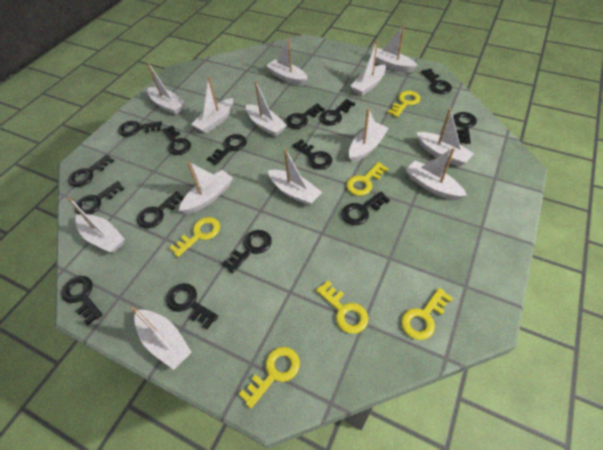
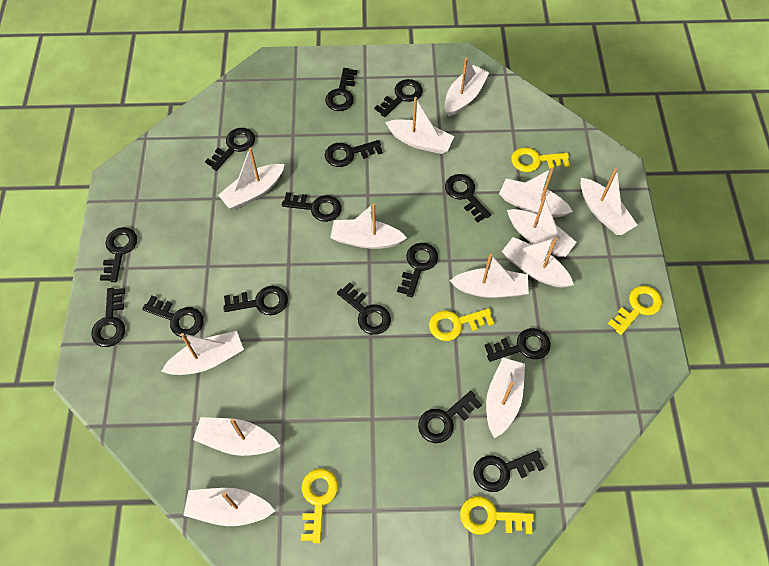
yellow key: [169,217,220,257] [239,347,300,408] [316,281,368,334] [346,162,389,196] [387,91,420,117] [401,288,453,340] = 6 -> [301,468,338,543] [429,308,494,341] [460,496,534,535] [511,147,570,172] [608,286,662,335] = 5

